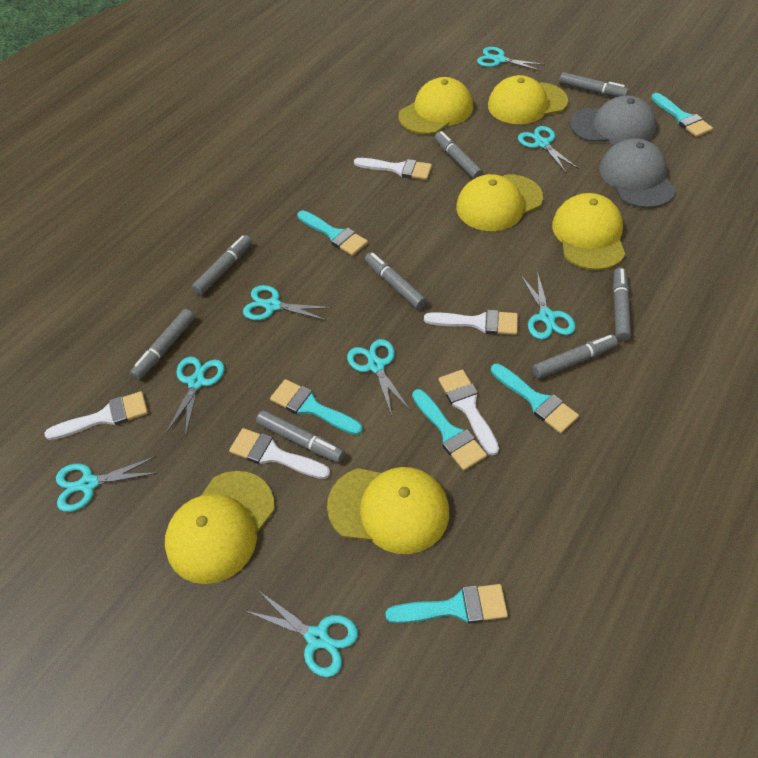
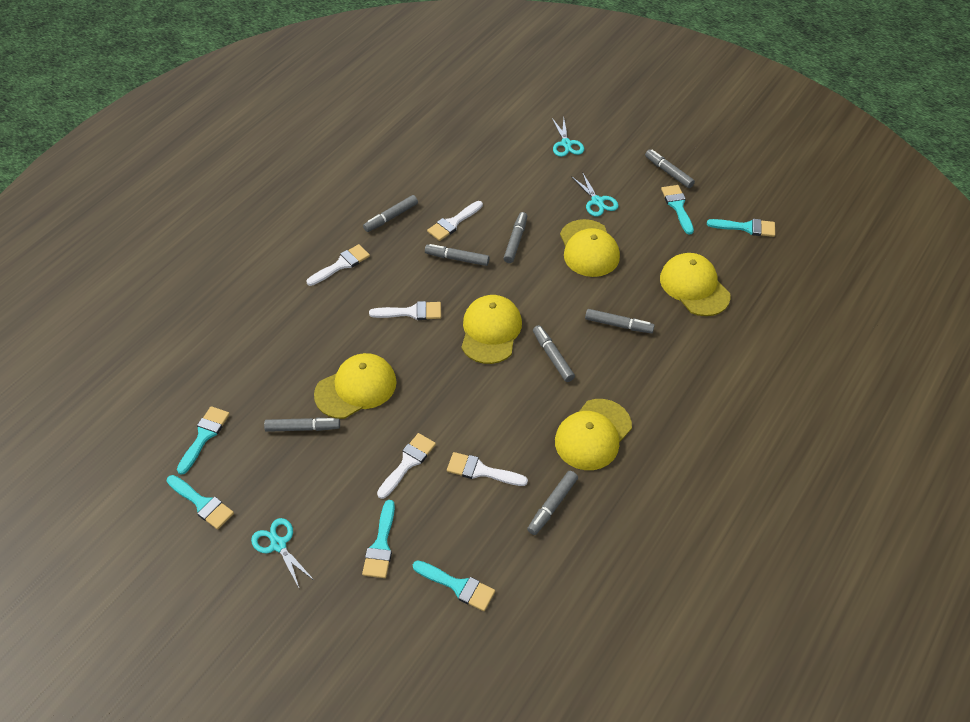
grey cap: [570,95,656,145] [599,138,676,208] = 2 -> none = 0
turquoise scissors: [56,456,157,512] [166,357,225,437] [243,285,332,321] [246,590,358,677] [347,339,410,416] [477,47,545,71] [518,126,579,173] [520,271,575,340] = 8 -> [251,518,315,588] [552,118,584,157] [571,172,619,216] = 3
yellow cap: [165,471,275,584] [327,467,449,554] [398,77,473,135] [456,174,543,231] [488,75,568,124] [552,193,625,270] = 6 -> [314,353,397,419] [462,295,522,364] [555,399,632,470] [560,219,620,277] [660,253,731,316] = 5

